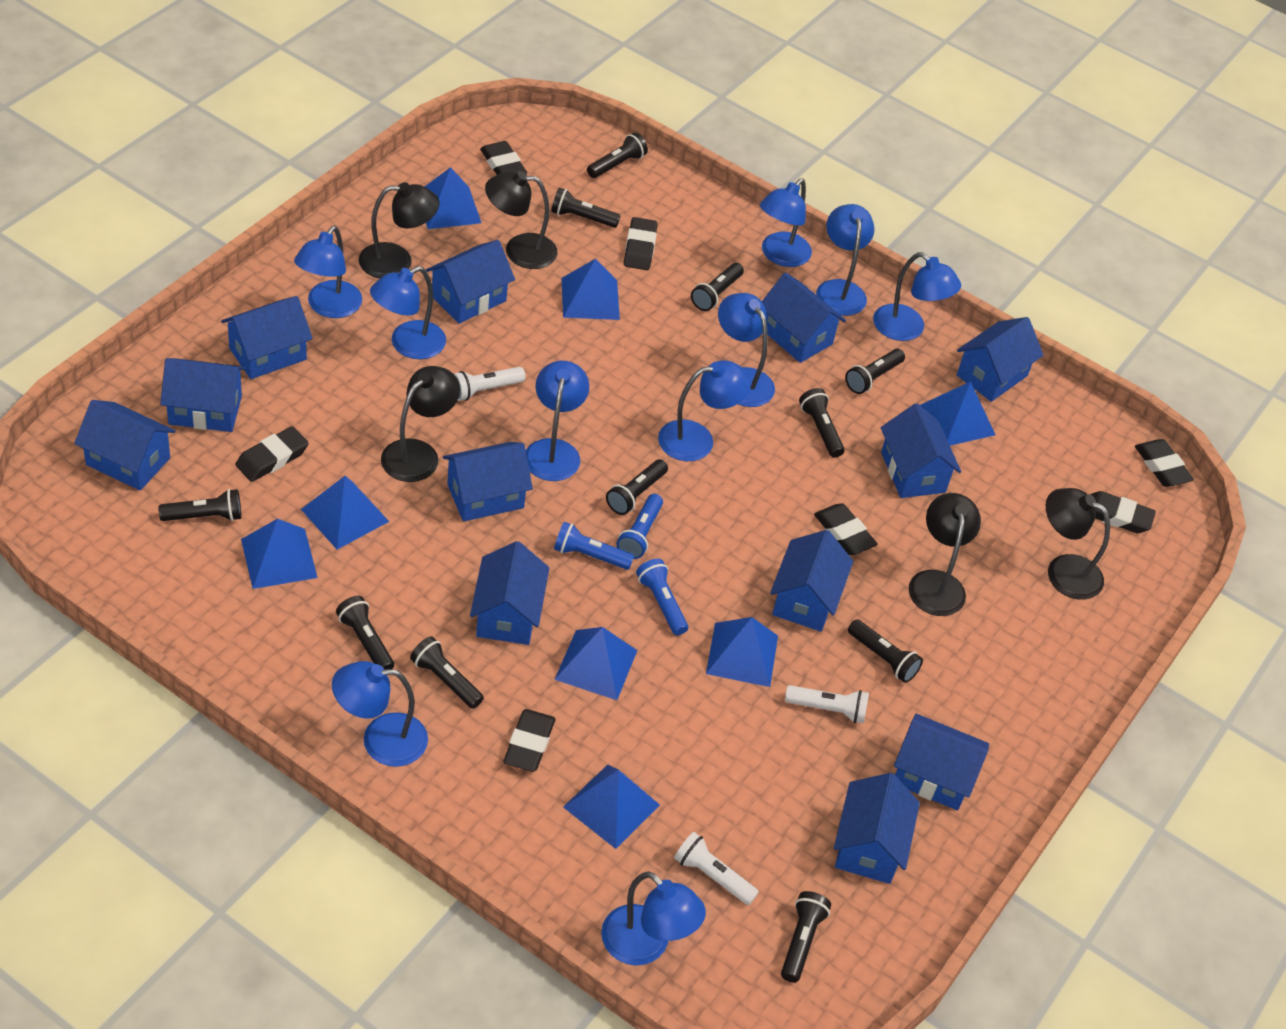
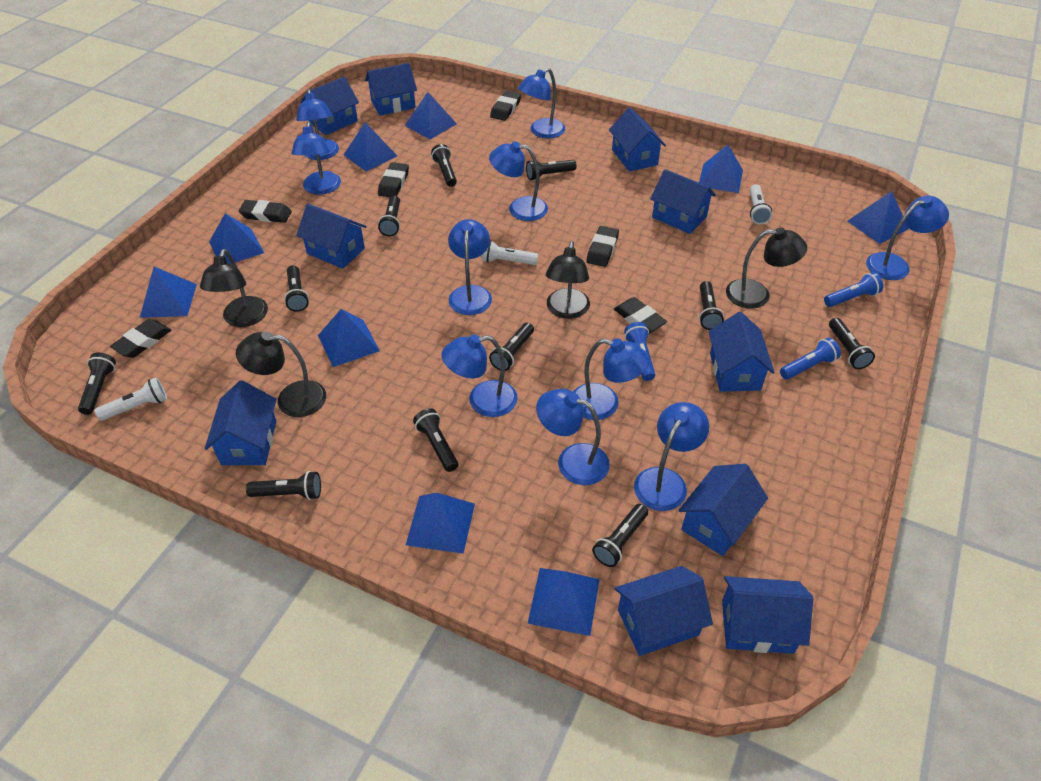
black eraser: [236,426,309,482] [480,141,527,175] [504,709,555,772] [624,217,658,270] [814,503,877,555] [1090,491,1156,533] [1135,439,1194,487] = 7 -> [110,319,171,358] [238,200,292,223] [378,162,409,197] [490,91,521,121] [586,226,619,267] [614,297,667,333] = 6
black lamp: [359,182,440,279] [381,366,460,482] [485,171,558,269] [909,493,981,616] [1046,488,1110,600] = 5 -> [200,249,268,327] [236,332,326,417] [546,241,590,319] [726,227,807,308] = 4
blue house: [74,400,175,491] [160,358,246,432] [221,296,313,379] [426,240,515,324] [443,442,533,522] [470,541,549,645] [762,272,846,363] [770,530,853,632] [834,773,920,884] [881,403,961,498] [894,714,989,810] [957,317,1043,402] = 12 -> [205,380,276,465] [296,204,367,269] [300,77,359,135] [365,63,417,116] [609,108,666,172] [615,566,713,656] [650,169,716,234] [679,464,768,556] [709,312,775,392] [722,576,813,654] = 10
blue pyramid: [241,519,318,589] [301,476,389,550] [424,167,481,229] [554,627,637,700] [562,259,620,320] [563,765,660,849] [706,617,778,687] [920,382,995,446] = 8 -> [140,267,197,318] [209,213,264,264] [318,309,380,367] [344,122,397,171] [405,92,457,140] [406,493,475,554] [527,568,600,636] [699,145,743,193] [847,191,909,244] = 9

